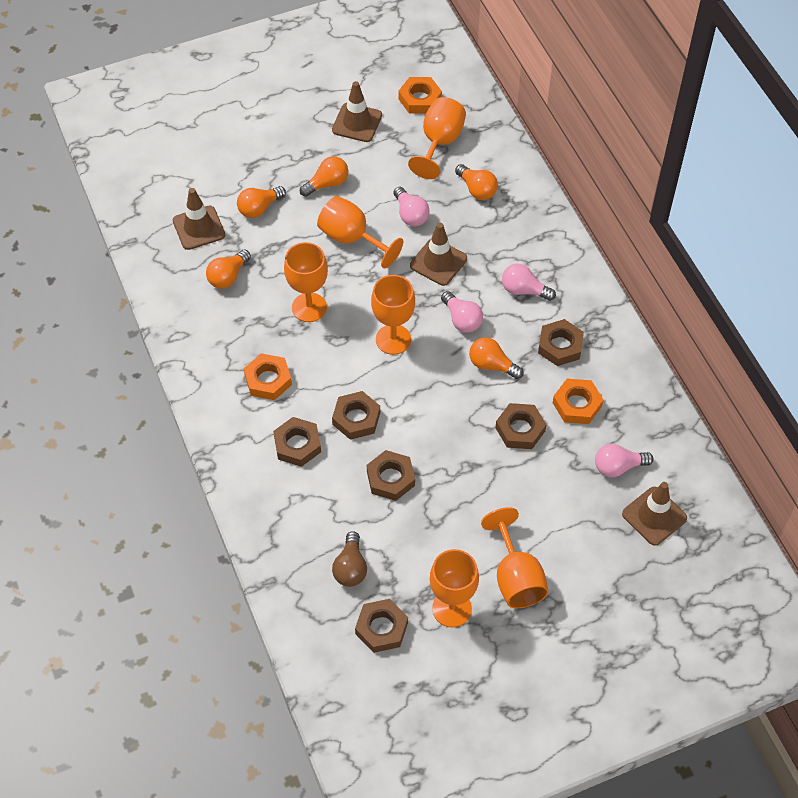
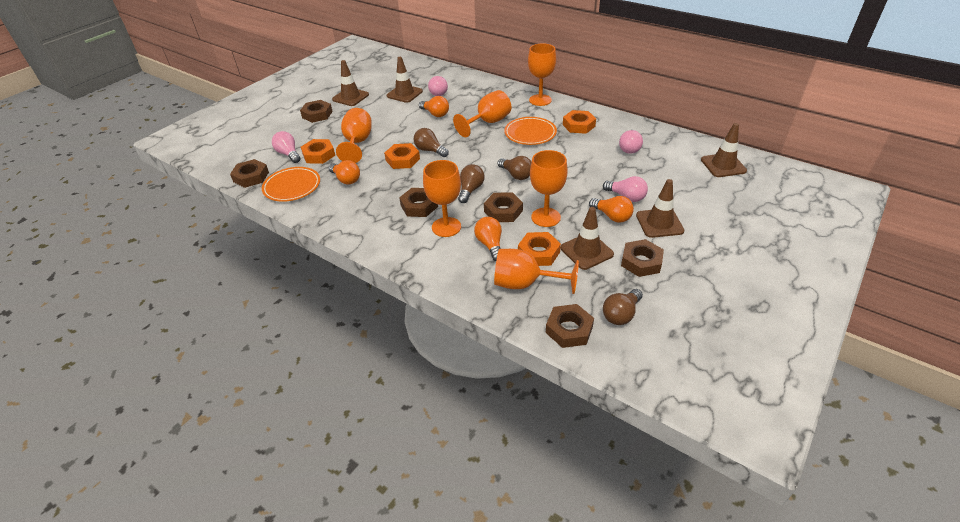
brown light bulb: [332,531,367,587] = 1 -> [414,128,449,157] [458,164,484,203] [497,156,531,180] [603,289,643,325] = 4
brown traffic cone: [173,188,225,250] [332,81,382,142] [410,223,467,286] [622,482,687,546] = 4 -> [332,60,369,106] [386,57,423,103] [561,207,614,270] [636,179,684,238] [701,123,747,177] = 5
orange light bulb: [206,250,251,289] [237,186,286,218] [300,156,348,197] [455,164,498,200] [469,337,524,379] = 5 -> [328,160,360,185] [419,96,449,117] [474,217,502,261] [589,196,634,223] = 4
orange nut: [244,353,292,400] [398,77,442,114] [553,379,604,424] = 3 -> [301,139,335,164] [384,143,420,169] [518,232,561,266] [563,110,596,134] = 4
orange plate: none = 0 -> [262,167,320,202] [504,117,557,145] = 2

